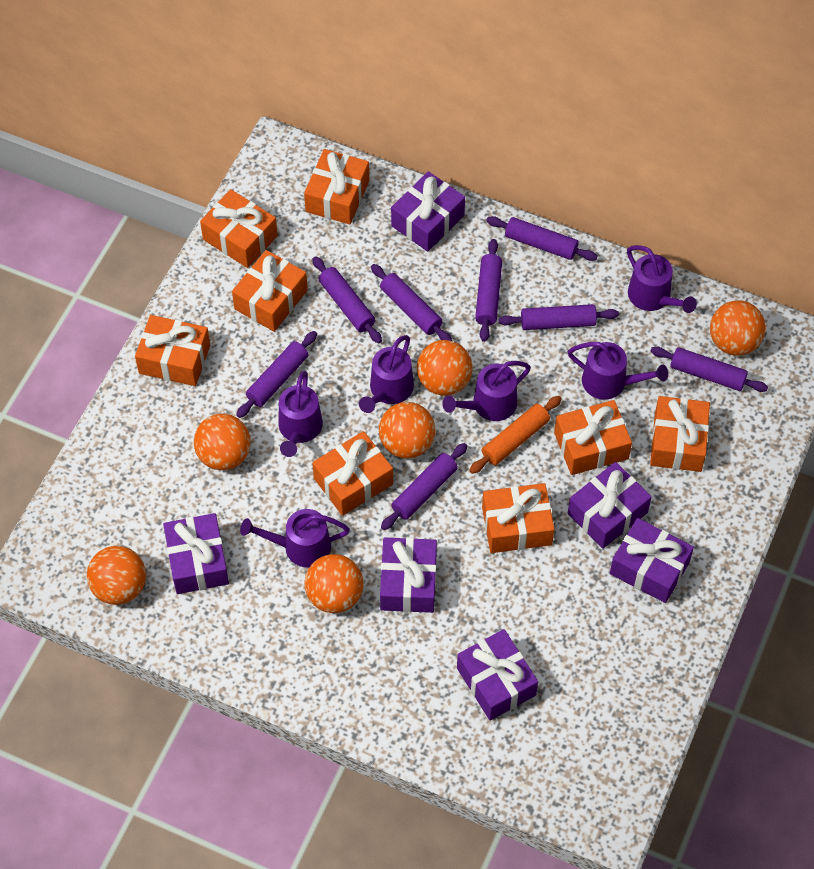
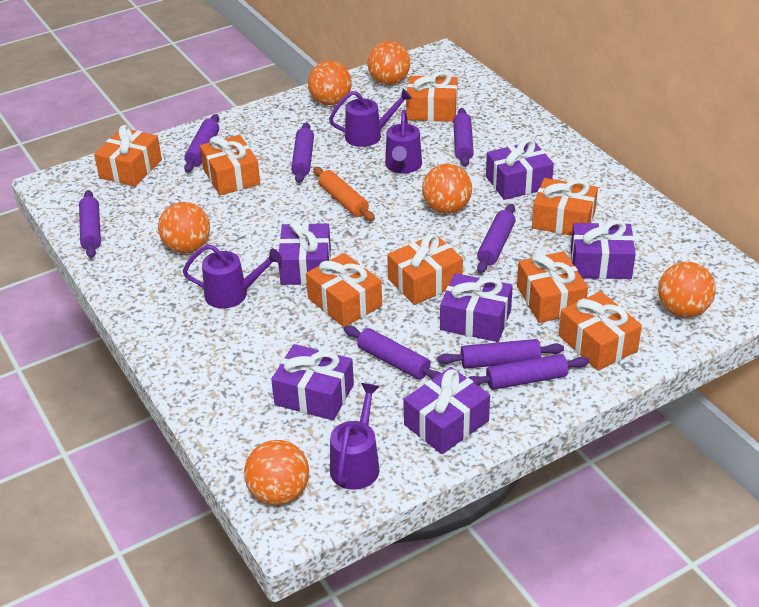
purple watering can: [240,509,350,568] [278,371,323,457] [359,335,414,413] [442,361,531,421] [568,342,668,400] [627,245,697,313] = 6 -> [183,244,282,309] [329,89,412,147] [330,383,380,490] [385,110,422,174] = 4

